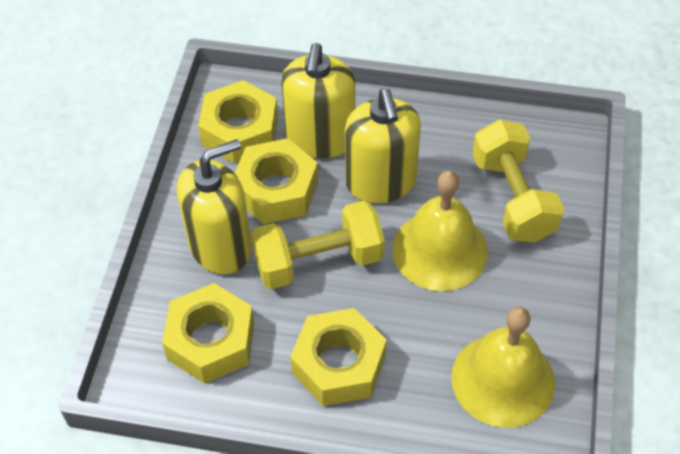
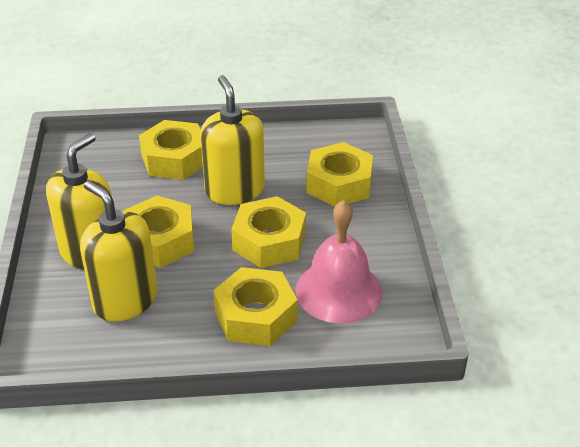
pink bell: none = 0 -> [296,200,383,323] = 1
yellow bell: [392,171,488,291] [451,307,555,428] = 2 -> none = 0
yellow dumbbell: [251,201,385,289] [472,119,564,243] = 2 -> none = 0
yellow nut: [162,283,254,384] [198,80,278,164] [235,138,318,224] [290,308,387,406] = 4 -> [124,195,194,268] [139,120,203,180] [213,267,298,346] [231,196,306,268] [306,142,373,207] = 5

